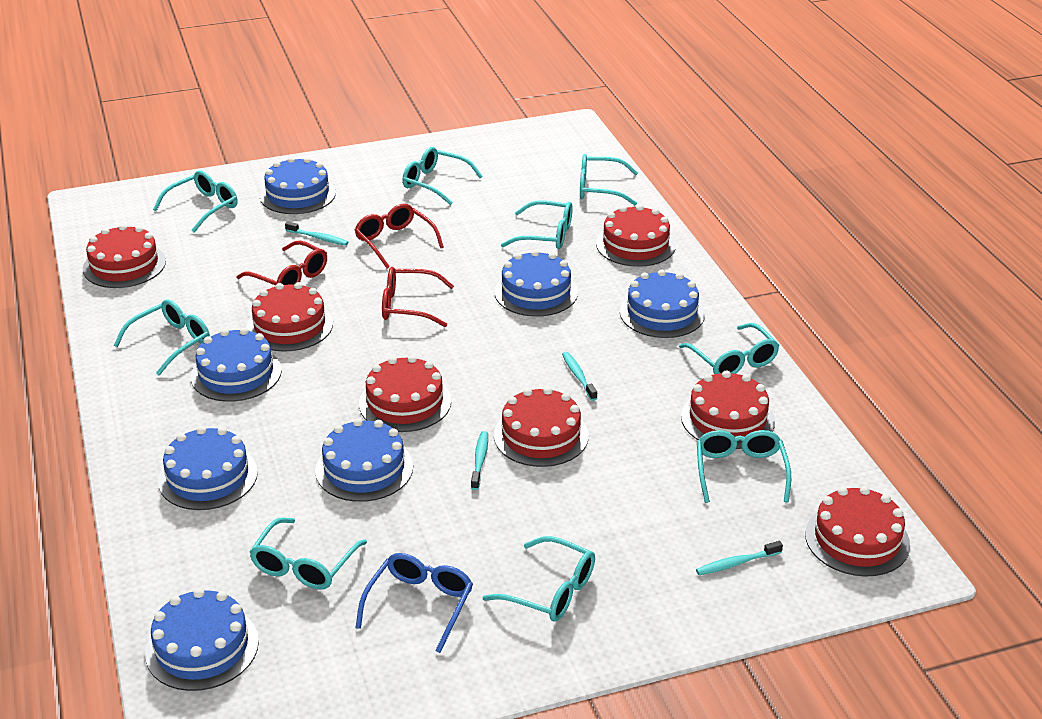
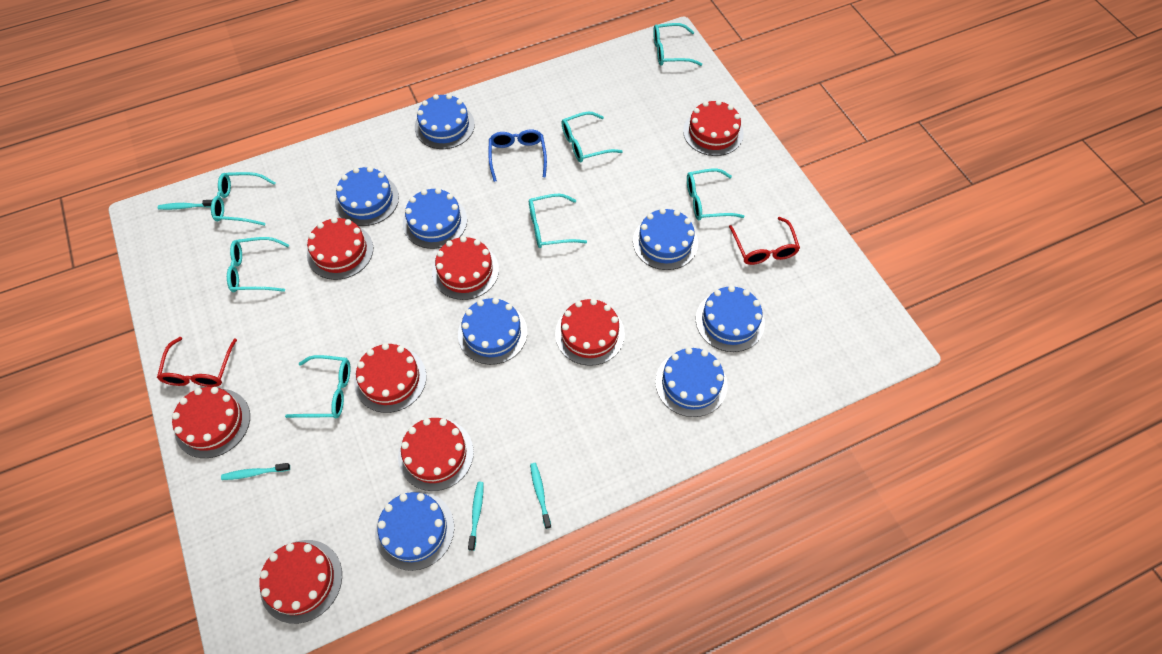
blue cake: [145,588,259,691] [158,426,258,510] [191,328,282,402] [260,157,336,214] [315,418,413,502] [495,250,578,316] [620,269,705,338] = 7 -> [335,167,399,226] [375,491,454,571] [403,188,467,249] [415,94,475,149] [458,298,527,365] [633,208,698,270] [655,347,727,417] [696,286,765,352] = 8
red cake: [83,224,166,288] [247,282,333,352] [359,355,451,432] [494,387,589,467] [596,204,676,267] [681,370,775,449] [805,486,910,577] = 7 -> [172,387,250,458] [259,540,342,624] [307,217,373,280] [354,343,427,413] [398,418,474,491] [432,236,499,300] [555,299,625,366] [683,100,744,156] = 8
red glasses: [236,240,327,285] [355,204,444,268] [382,267,454,327] = 3 -> [157,337,237,387] [729,217,800,265] = 2
turquoise glasses: [114,300,210,375] [153,171,238,233] [249,517,367,590] [402,147,483,205] [482,536,595,621] [501,200,573,249] [580,154,638,205] [679,323,779,374] [697,430,791,503] = 9 -> [211,172,275,226] [227,237,289,292] [285,355,350,418] [529,194,587,248] [561,112,623,162] [653,23,702,66] [687,168,745,220] = 7

